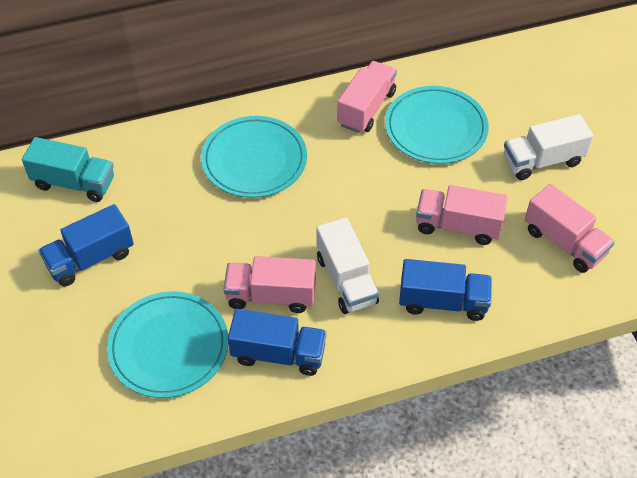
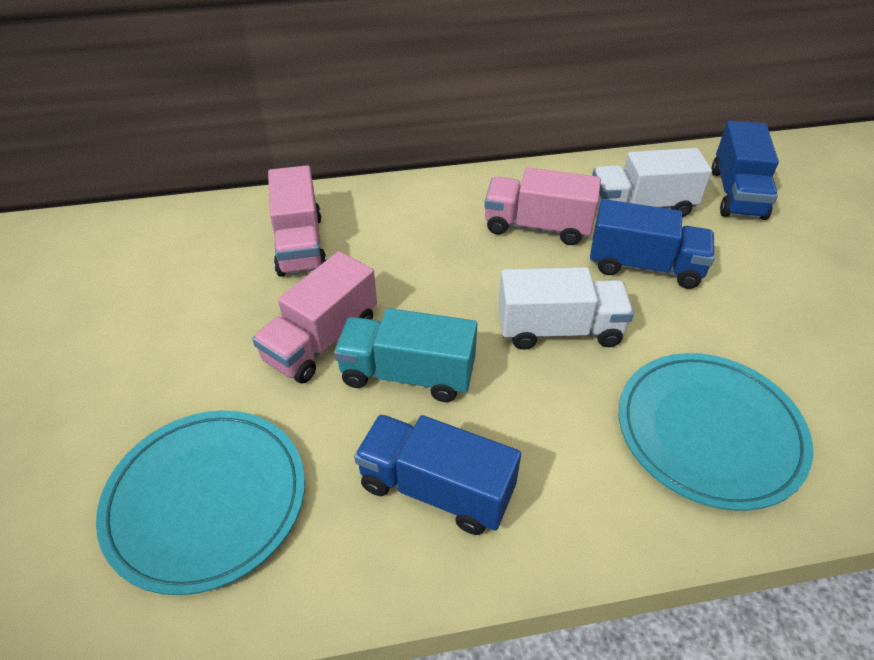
pink truck: [223,256,316,313] [337,61,397,133] [416,185,507,245] [525,184,615,273] = 4 -> [252,251,377,384] [268,165,327,277] [484,167,601,245] = 3
turquoise plate: [107,291,228,398] [201,116,307,198] [385,86,489,164] = 3 -> [96,410,305,595] [619,353,813,511] = 2

